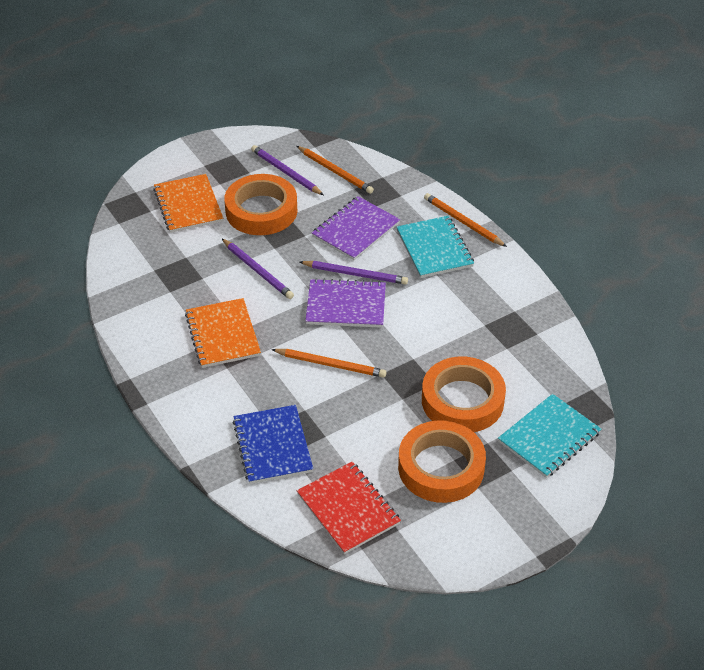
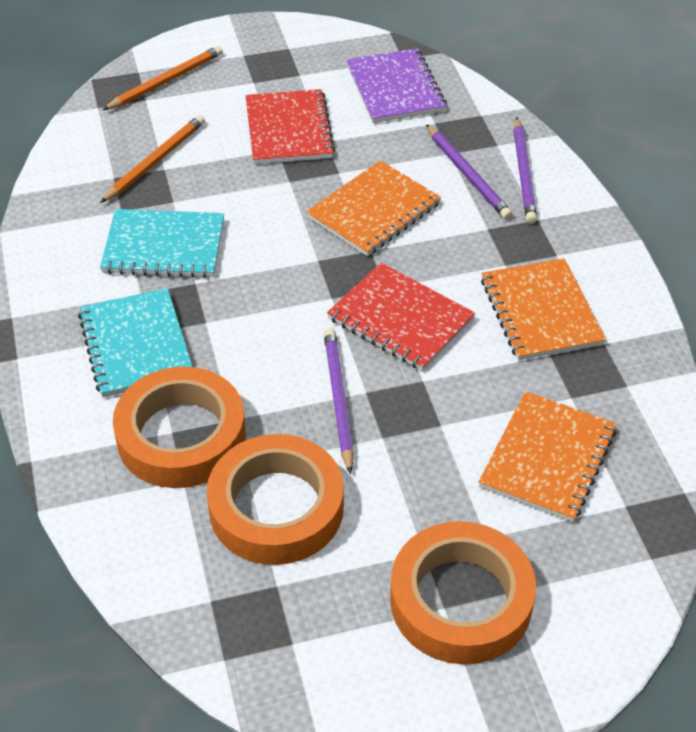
blue notebook: [233,405,313,484] = 1 -> none = 0
orange notebook: [153,174,223,233] [185,298,261,368] = 2 -> [306,160,442,256] [479,391,617,522] [481,258,606,361] = 3
orange pencil: [271,349,386,378] [297,146,374,194] [424,193,507,247] = 3 -> [100,115,205,203] [103,46,223,110] = 2
purple notebook: [305,278,386,328] [312,196,400,260] = 2 -> [346,48,447,123] = 1
red notebook: [297,462,401,554] = 1 -> [245,89,335,164] [327,263,476,371] = 2

